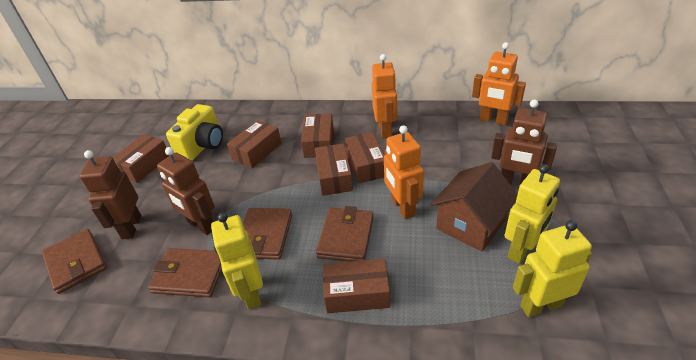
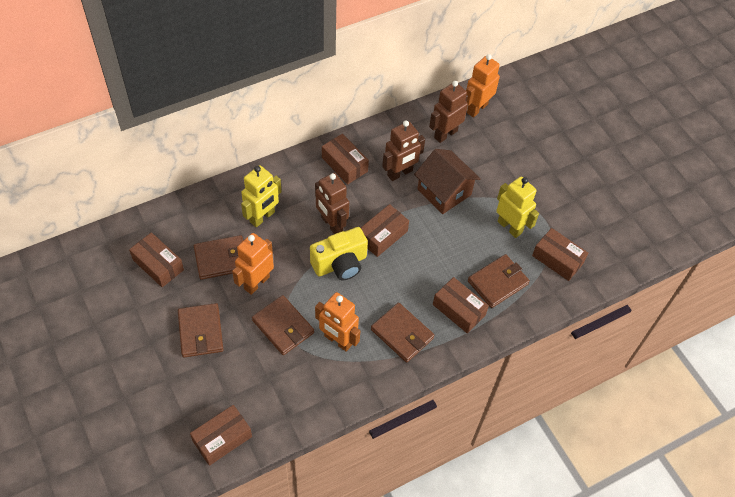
brown wallet: [42,229,107,294] [148,248,222,297] [243,208,292,260] [316,206,374,262] = 4 -> [178,303,223,358] [194,235,243,280] [252,295,314,355] [371,303,435,363] [468,254,530,308] = 5
yellow robot: [211,212,263,309] [504,164,560,264] [513,220,592,317] = 3 -> [241,165,281,227] [496,177,539,238] = 2

